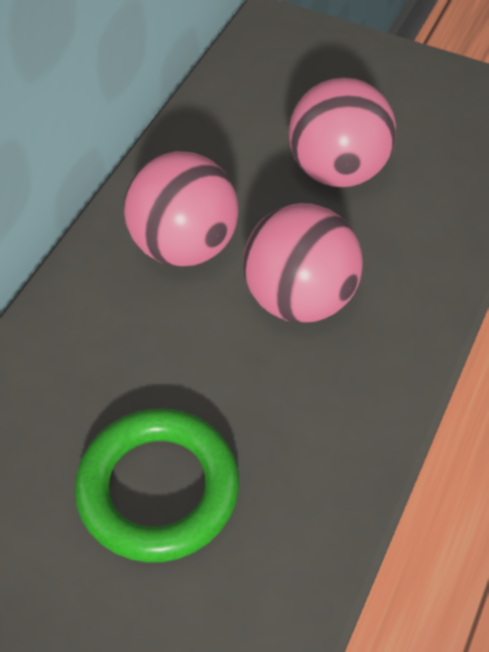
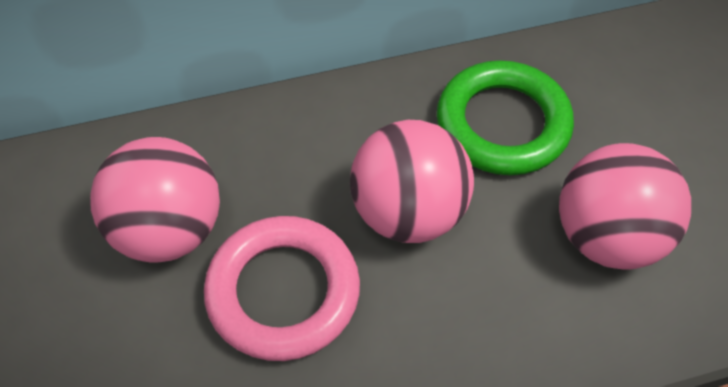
pink ring: none = 0 -> [204,216,360,361] = 1

